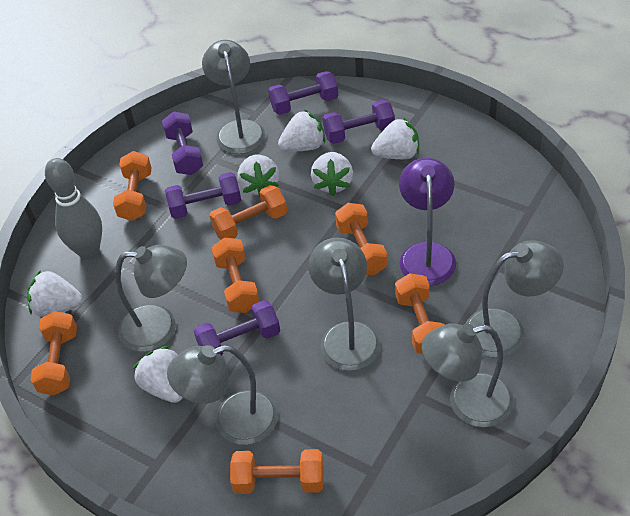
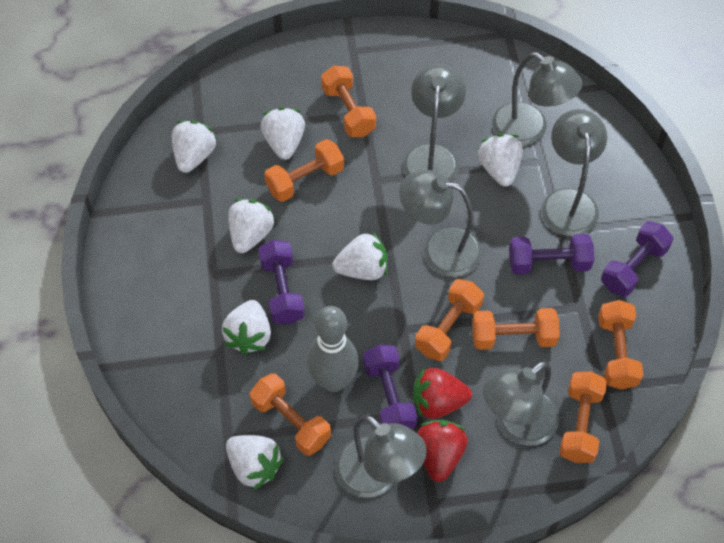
purple dumbbell: [162,111,203,175] [165,172,241,219] [194,300,280,356] [268,71,338,115] [323,100,395,144] = 5 -> [258,240,305,324] [363,345,418,429] [509,234,594,274] [601,221,673,297] = 4
purple lamp: [399,158,456,286] = 1 -> none = 0
red strawberry: none = 0 -> [413,367,472,419] [417,420,468,482] = 2
white strawberry: [27,270,83,317] [133,346,183,403] [237,154,279,196] [278,109,325,151] [311,152,353,196] [371,117,419,159] = 6 -> [172,121,217,173] [222,300,271,355] [226,435,284,490] [228,199,275,253] [260,107,305,160] [332,232,388,280] [478,134,523,187] = 7

